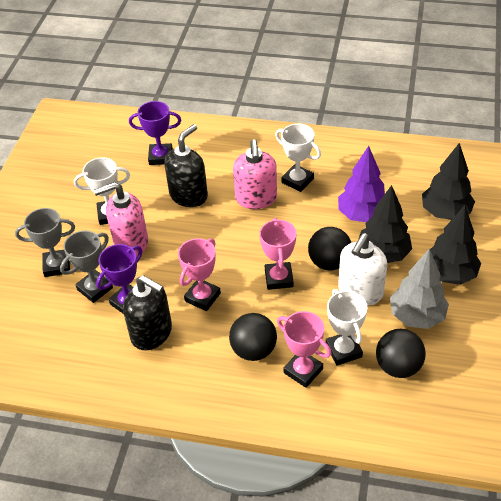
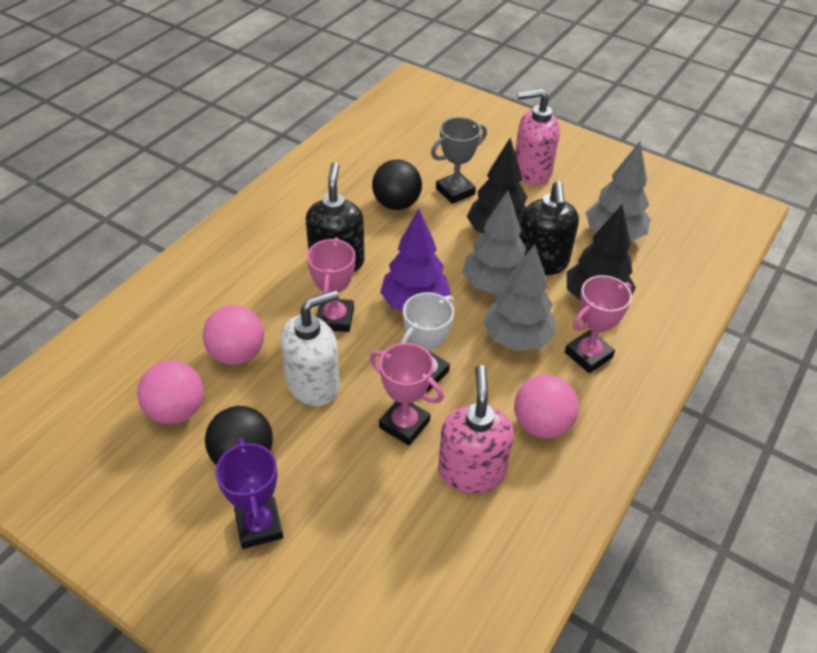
black ball: [229,313,277,361] [308,227,351,271] [376,329,426,378] = 3 -> [205,406,273,465] [372,159,422,210] = 2
black tree: [359,185,412,263] [422,143,475,220] [430,205,481,285] = 3 -> [467,138,527,234] [567,205,636,301] = 2
grey tree: [390,248,449,329] = 1 -> [462,191,526,295] [483,244,556,351] [586,142,650,242] = 3
grey trophy: [15,208,75,277] [60,230,113,303] = 2 -> [431,117,487,204] = 1
pink ball: none = 0 -> [137,361,204,424] [203,305,264,365] [514,375,579,439] = 3
purple trophy: [96,244,142,314] [129,101,181,165] = 2 -> [215,438,283,549] = 1
white trophy: [74,157,130,225] [275,124,321,192] [326,289,368,366] = 3 -> [401,292,454,392] = 1

